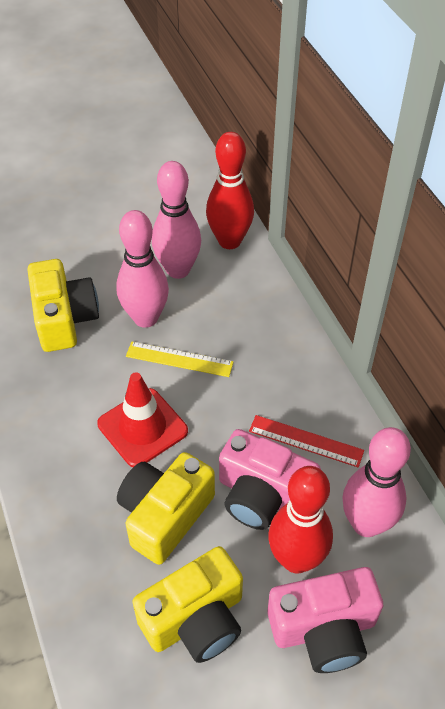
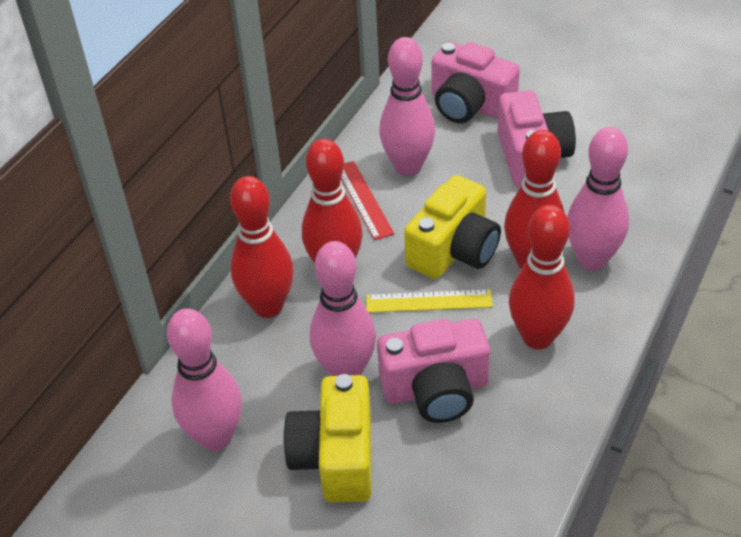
pink bowling pin: [116,210,169,328] [152,161,201,279] [342,427,411,537] = 3 -> [167,308,242,451] [310,241,376,376] [379,37,435,176] [567,127,629,271] = 4
pink camera: [219,429,321,530] [267,567,383,673] = 2 -> [377,319,490,423] [431,42,520,123] [498,90,576,187] = 3
red bowling pin: [206,132,254,249] [268,466,333,573] = 2 -> [230,176,294,318] [302,138,363,263] [504,130,565,269] [509,205,575,349] = 4
red traffic cone: [97,372,188,467] = 1 -> none = 0
yellow camera: [28,259,99,352] [117,452,215,565] [132,546,243,663] = 3 -> [283,374,372,502] [404,175,501,279] = 2

